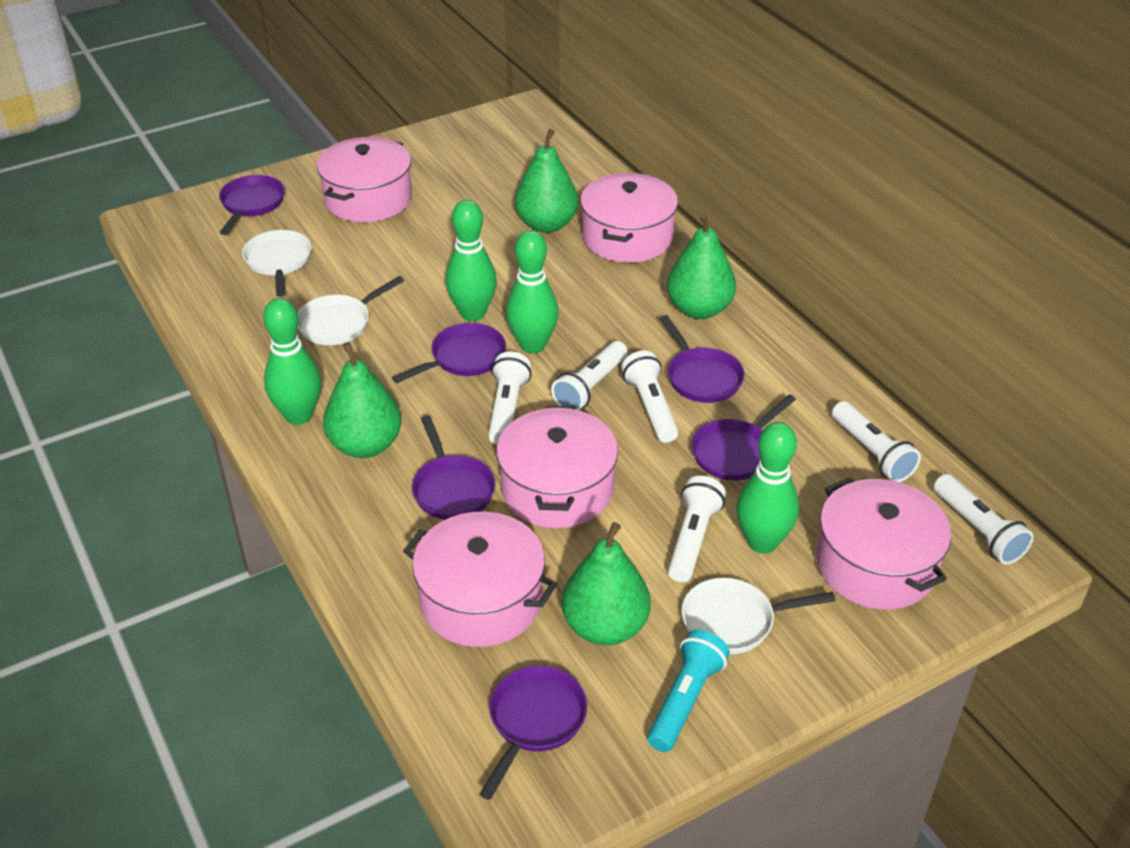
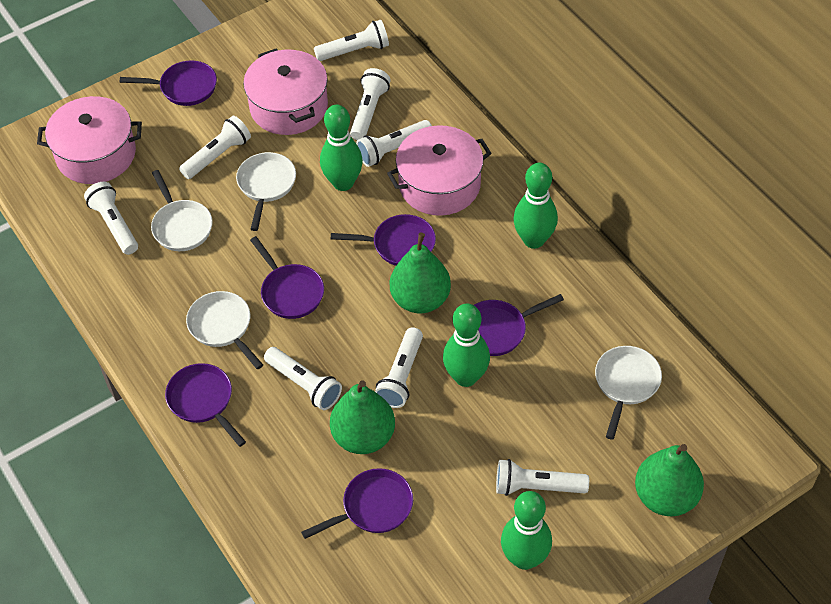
green pear: [323,342,401,458] [515,129,578,233] [562,522,651,645] [667,213,736,319] = 4 -> [330,380,395,454] [390,233,451,314] [635,444,704,516] = 3
pink pot: [317,137,412,222] [403,512,557,647] [496,406,618,528] [580,173,678,263] [816,478,951,609] = 5 -> [37,96,142,184] [243,49,328,135] [387,125,492,216] = 3
turquoise flashlight: [647,629,730,752] = 1 -> none = 0
white flashlight: [488,351,532,445] [551,341,627,410] [621,350,678,443] [668,476,726,582] [832,401,921,482] [934,474,1034,565] = 6 -> [84,182,138,255] [179,116,251,179] [264,347,342,410] [314,20,389,61] [350,68,391,140] [356,120,432,167] [375,327,423,408] [496,459,589,496] = 8
white pan: [242,230,311,297] [298,276,404,345] [682,578,836,654] = 3 -> [151,170,213,251] [186,291,263,369] [236,152,296,231] [595,346,662,440] = 4

